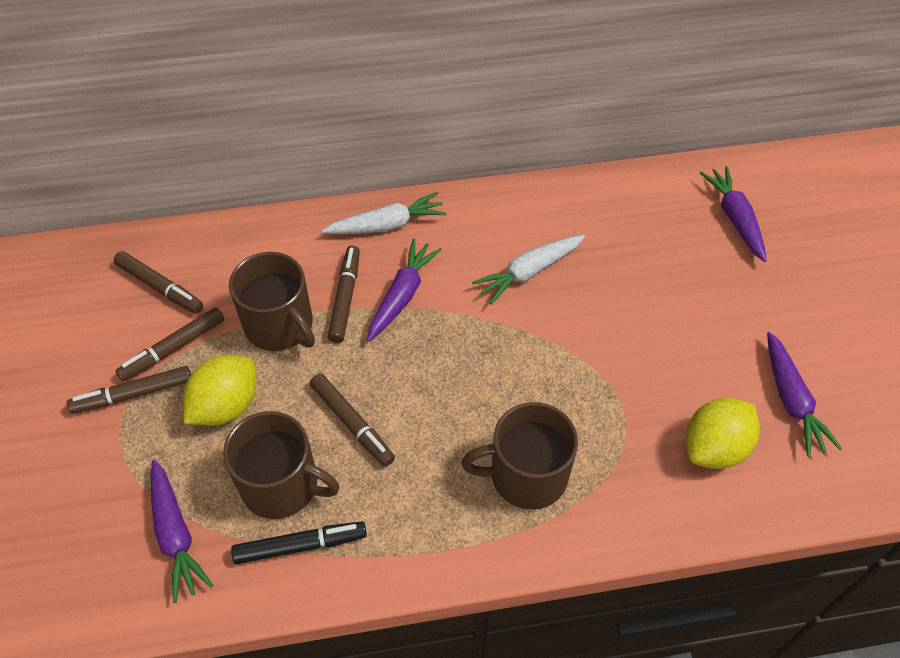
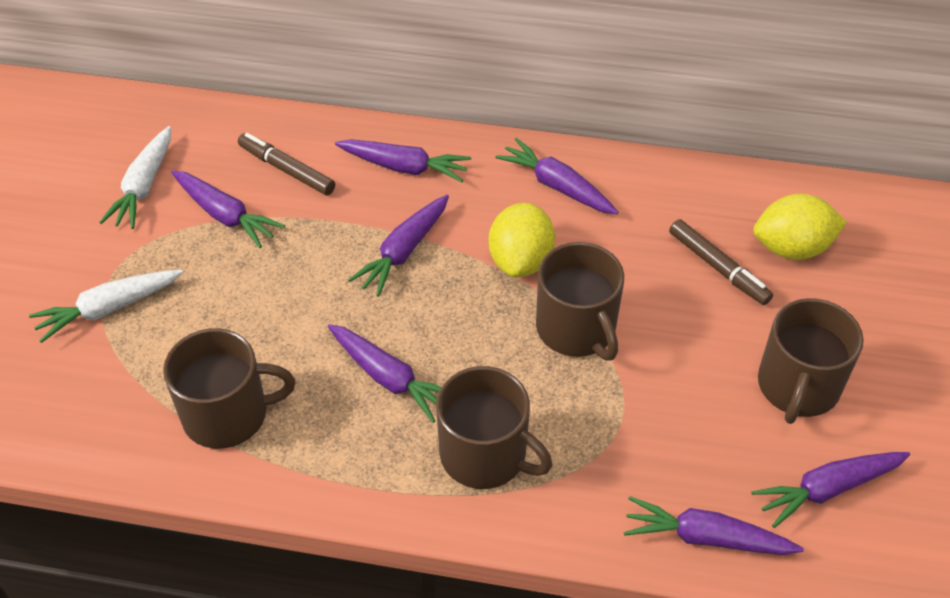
black marker: [231,521,367,564] = 1 -> none = 0
brown marker: [66,366,191,414] [113,251,203,314] [116,307,224,381] [310,373,395,467] [328,245,360,343] = 5 -> [238,133,335,195] [669,219,773,305] = 2
brown mug: [223,411,339,519] [229,252,315,351] [461,402,578,509] = 3 -> [163,328,295,449] [436,366,552,489] [536,242,624,361] [758,298,864,424] = 4
purple carrot: [151,460,213,603] [367,239,442,342] [700,166,767,262] [767,332,842,457] = 4 -> [171,170,285,248] [328,324,442,423] [335,139,471,182] [348,195,449,297] [495,138,618,214] [624,496,804,555] [751,452,910,528] = 7

